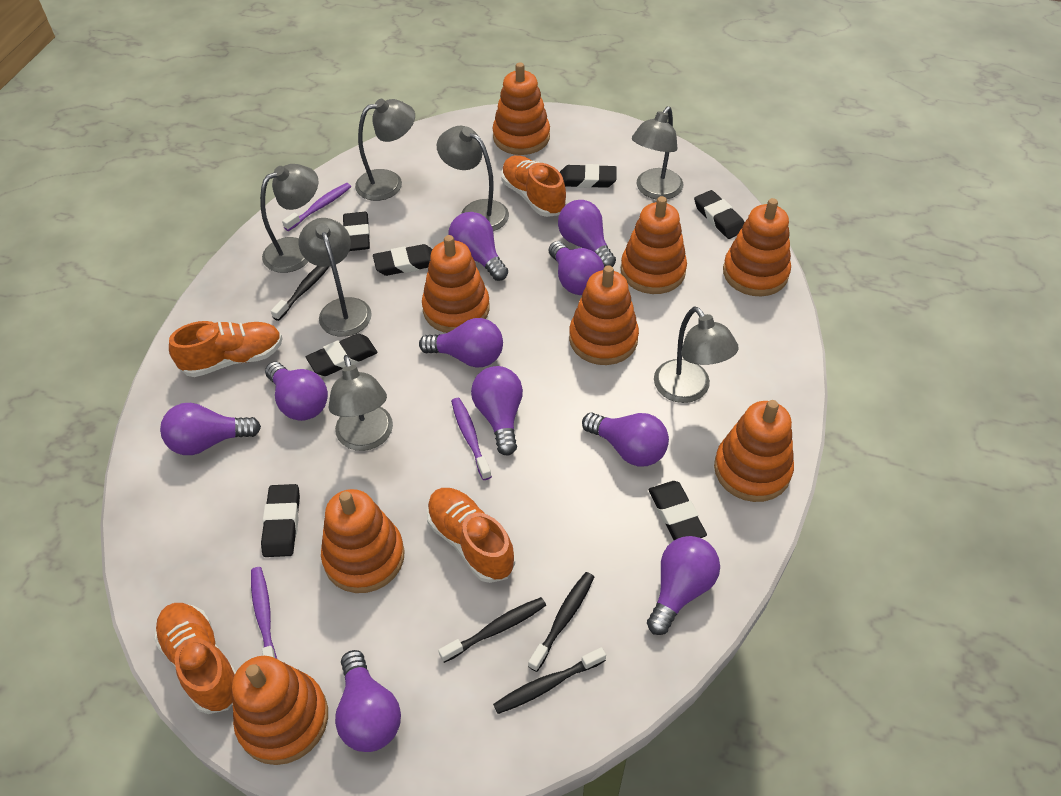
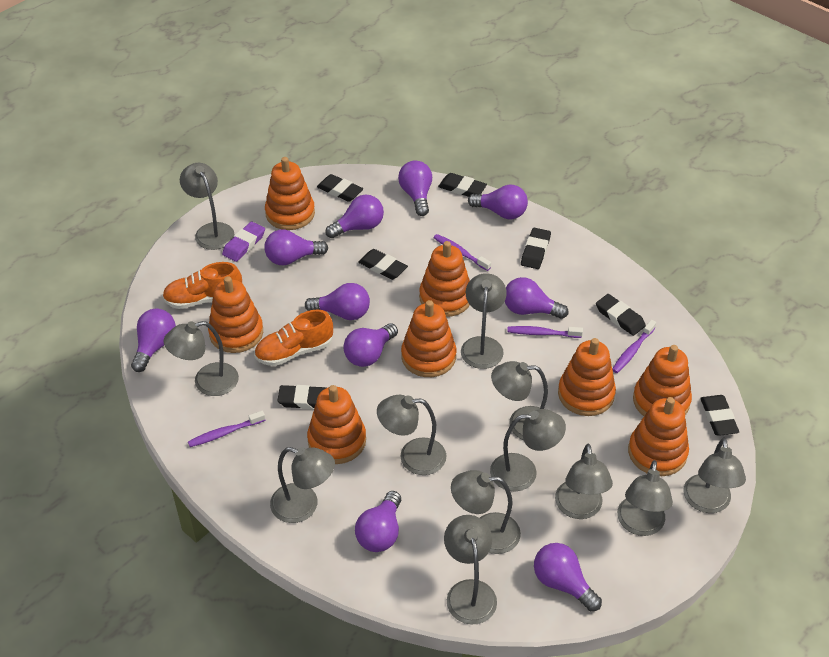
black toothbrush: [271,266,330,321] [438,597,546,663] [493,647,606,714] [528,572,594,672] = 4 -> none = 0
grey lamp: [260,164,318,273] [298,218,372,337] [329,355,393,451] [355,99,415,201] [437,126,509,231] [632,107,683,199] [654,307,739,403] = 7 -> [164,321,239,396] [180,163,234,250] [270,447,335,523] [377,395,446,475] [444,515,497,624] [451,470,521,554] [461,273,507,369] [490,409,566,491] [491,361,548,440] [555,444,613,519] [617,460,673,536] [683,438,746,513] = 12
orange shoe: [154,603,236,714] [169,321,283,377] [427,488,515,583] [501,155,566,217] = 4 -> [162,262,242,309] [254,309,333,366] = 2
purple eraser: none = 0 -> [222,221,265,262] = 1
purple toothbrush: [251,567,277,659] [282,183,351,231] [451,398,492,480] = 3 -> [188,411,265,447] [433,234,491,271] [507,326,583,338] [612,320,656,373] = 4

